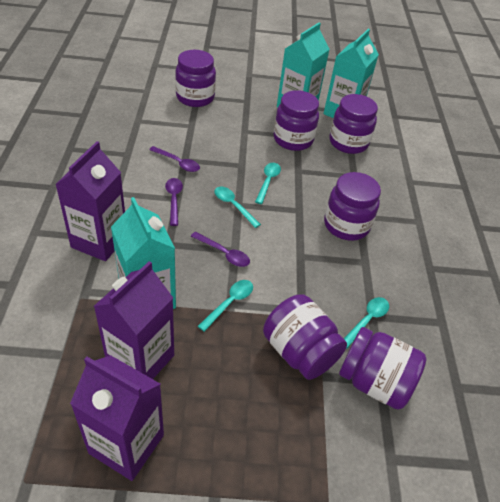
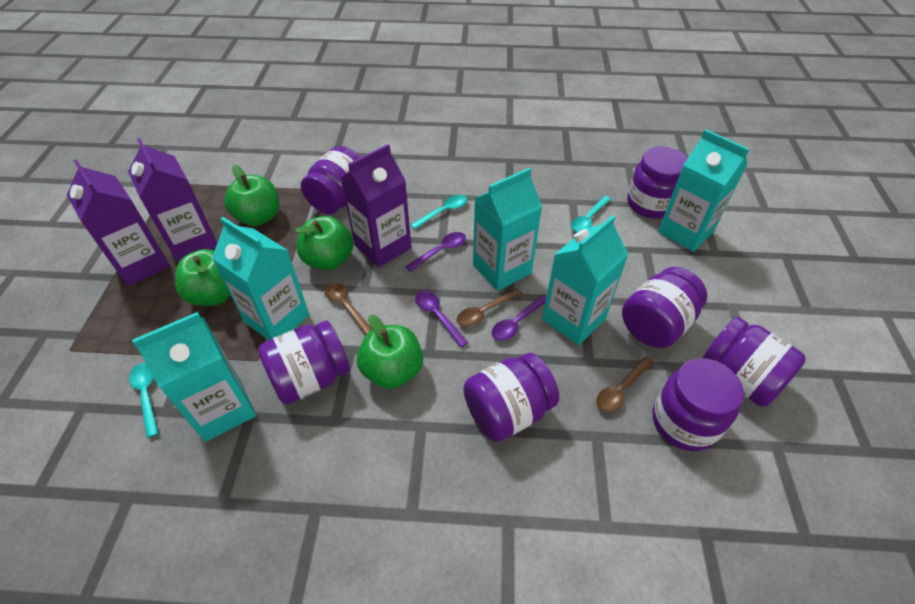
brown spoon: none = 0 -> [325,282,372,336] [457,288,523,327] [596,357,654,413] = 3
green apple: none = 0 -> [175,249,230,306] [224,164,279,226] [295,216,354,270] [357,314,423,389] = 4
purple jar: [175,50,216,107] [263,294,347,380] [273,90,319,151] [324,172,381,241] [329,94,378,154] [339,327,427,410] = 6 -> [258,320,350,404] [301,146,361,214] [463,353,559,442] [622,267,707,348] [627,147,687,218] [653,358,744,451] [703,317,806,407] = 7
turquoise carton: [111,197,176,309] [277,22,330,107] [323,29,379,118] = 3 -> [132,312,256,442] [212,217,309,340] [473,167,542,291] [542,215,628,345] [658,129,749,252] = 5
turquoise spoon: [198,280,253,332] [215,187,261,228] [255,163,281,204] [344,297,389,349] = 4 -> [129,363,159,438] [410,194,467,229] [571,196,611,232] = 3

